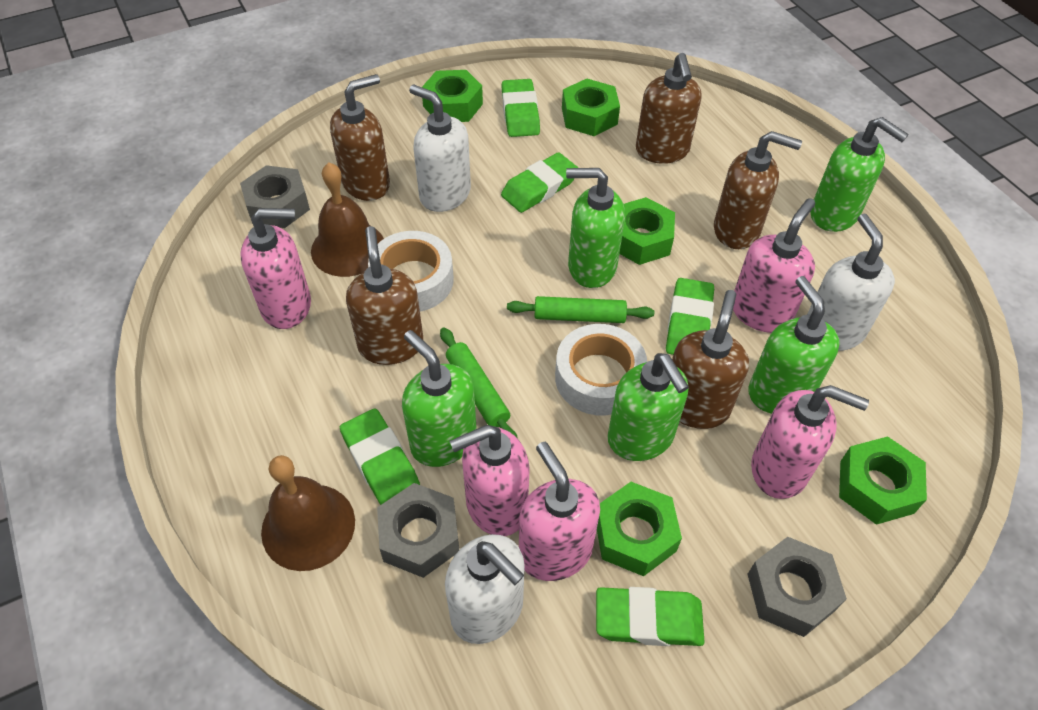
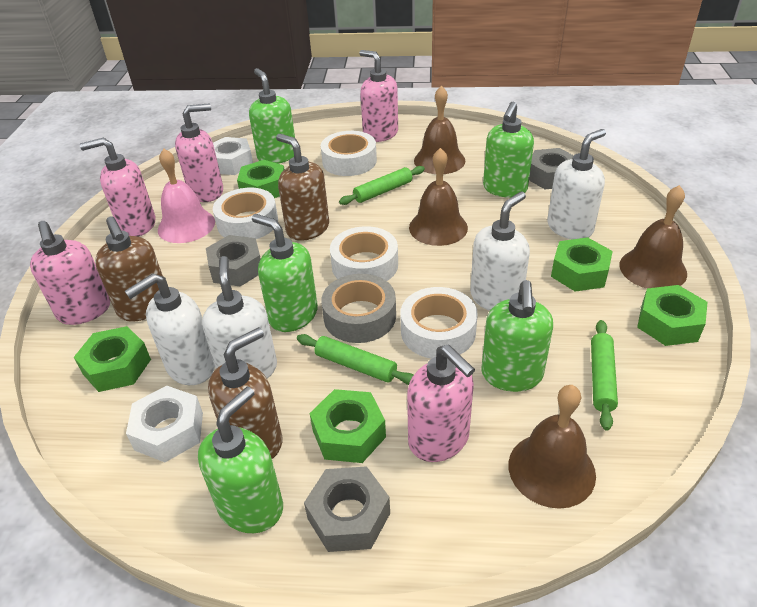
brown bell: [261,455,355,571] [311,162,384,277] = 2 -> [409,148,468,246] [414,86,465,174] [508,385,596,509] [619,185,687,289] = 4
brown soap dispenser: [330,74,390,201] [346,226,423,365] [636,53,701,164] [672,290,749,429] [714,131,802,249] = 5 -> [95,216,163,322] [208,327,282,459] [276,134,329,241] = 3
green eraser: [340,409,420,505] [501,79,540,137] [501,152,578,213] [596,587,704,646] [666,278,714,355] = 5 -> none = 0
green rolling pin: [440,327,518,439] [507,296,654,323] = 2 -> [297,334,413,385] [339,166,425,205] [591,320,618,431] = 3
grey tape: none = 0 -> [321,274,396,343] = 1
pink bell: none = 0 -> [158,148,215,243] = 1
white nut: none = 0 -> [126,386,203,462] [213,137,253,175] = 2
white soap dispenser: [409,84,471,212] [445,534,525,644] [807,214,895,351] = 3 -> [125,273,215,385] [202,256,277,378] [470,191,530,311] [547,129,606,239] = 4
white tape: [368,231,454,312] [555,324,647,415] = 2 -> [213,188,278,239] [321,131,377,176] [330,226,398,281] [400,287,478,359] = 4

